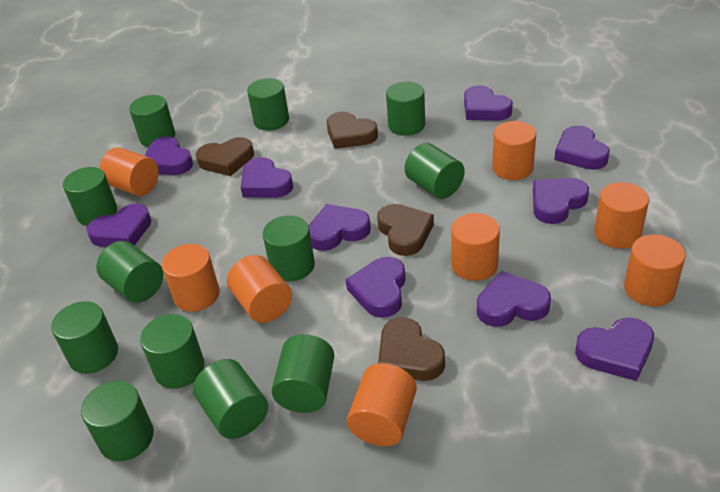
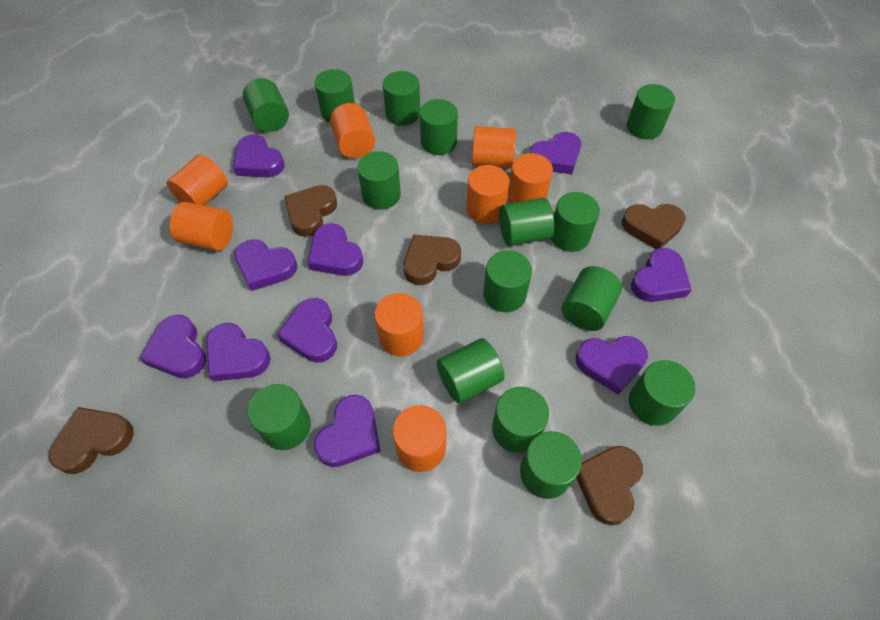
brown heart: [196,137,254,176] [327,112,378,149] [377,204,434,256] [378,317,445,381] = 4 -> [49,407,134,474] [285,185,337,237] [403,234,461,285] [576,446,643,526] [622,204,686,249] = 5
green cylinder: [51,301,118,374] [63,167,117,226] [81,381,154,461] [96,241,163,303] [129,95,175,147] [140,314,205,389] [193,359,268,439] [247,78,289,130] [263,215,315,281] [272,334,335,413] [386,82,425,136] [405,143,465,199] = 12 -> [243,78,289,132] [247,384,311,450] [314,69,355,122] [357,151,401,210] [383,71,420,126] [420,99,458,155] [437,338,505,403] [483,250,532,312] [492,387,549,453] [499,198,554,246] [520,431,582,499] [551,192,600,252] [561,266,622,331] [627,84,675,139] [629,360,696,426] = 15

